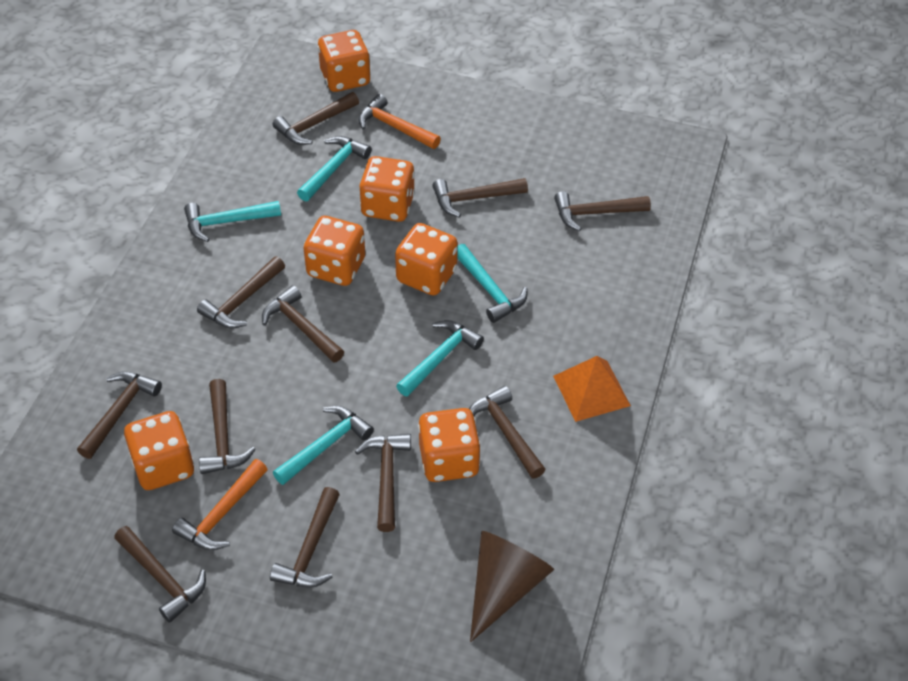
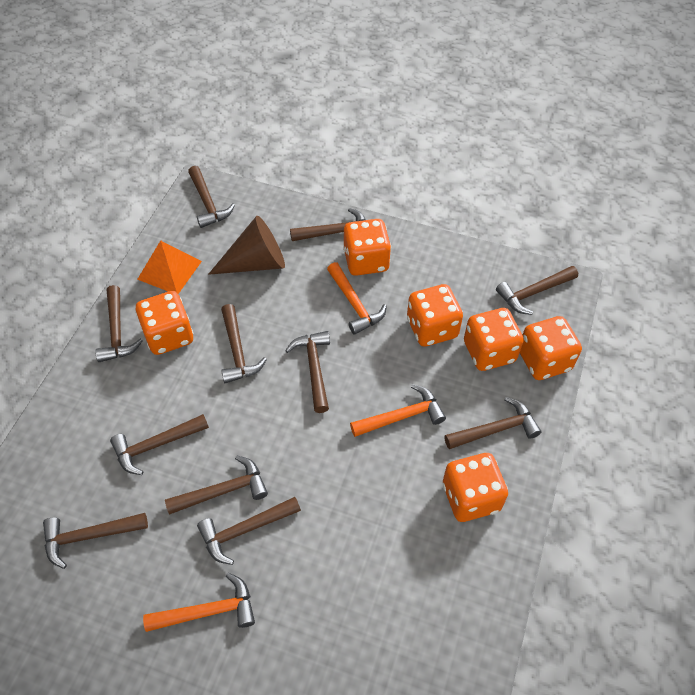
orange hammer: [172,459,268,550] [358,94,441,149] = 2 -> [143,573,255,632] [327,262,387,335] [350,384,446,437] = 3
turquoise hammer: [184,201,281,242] [273,406,374,485] [297,136,371,201] [396,320,484,397] [457,244,527,323] = 5 -> none = 0

